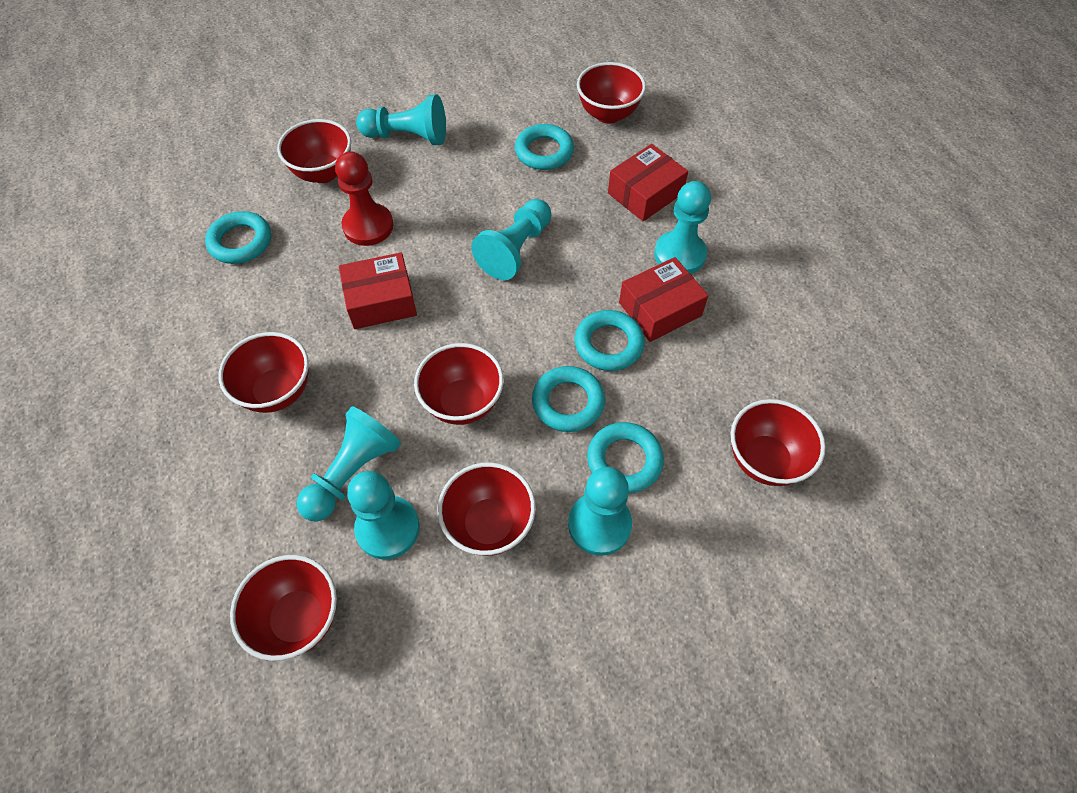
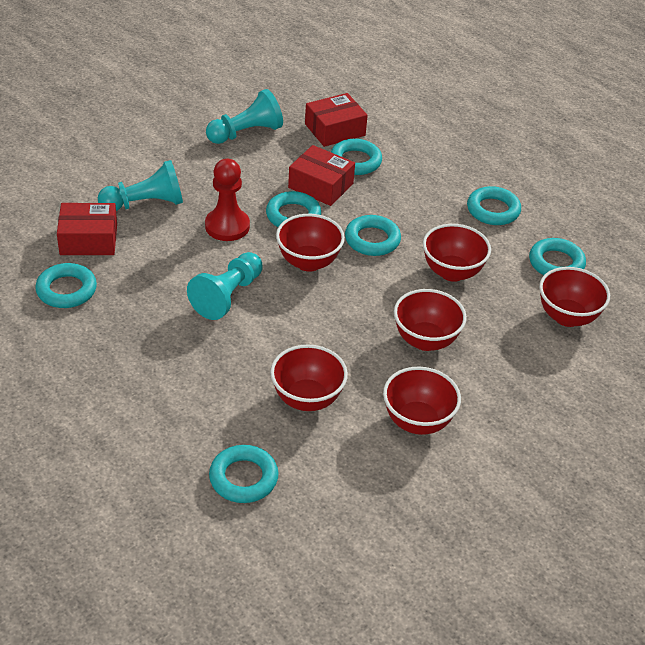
red bowl: [218,332,309,413] [230,555,337,661] [277,119,351,183] [414,343,504,425] [437,462,536,556] [577,62,646,124] [731,399,826,486] = 7 -> [270,344,348,411] [276,214,345,272] [383,367,461,435] [394,289,467,351] [423,224,491,282] [539,267,610,327] = 6
turquoise pawn: [297,407,401,521] [347,471,420,560] [356,95,446,145] [472,199,551,280] [568,467,632,556] [654,181,711,274] = 6 -> [98,160,183,211] [187,252,263,320] [206,89,283,144] = 3
turquoise ring: [205,211,271,264] [515,124,574,170] [532,366,605,432] [575,310,645,371] [587,422,664,493] = 5 -> [35,263,97,308] [209,445,278,503] [266,191,321,227] [331,139,382,175] [345,215,401,256] [467,186,521,225] [529,238,586,275] = 7

